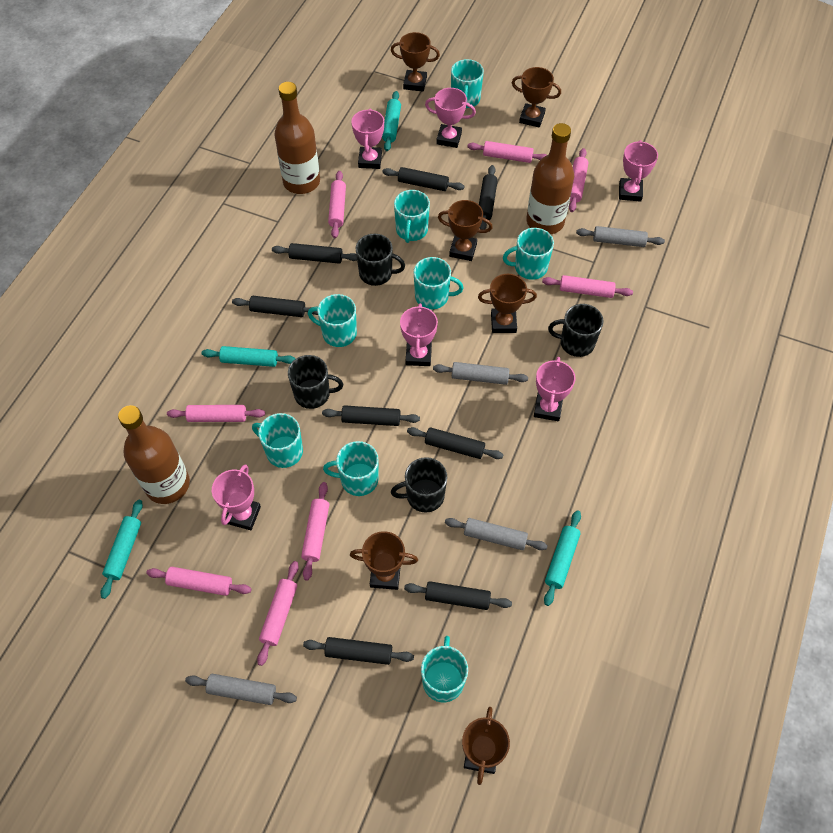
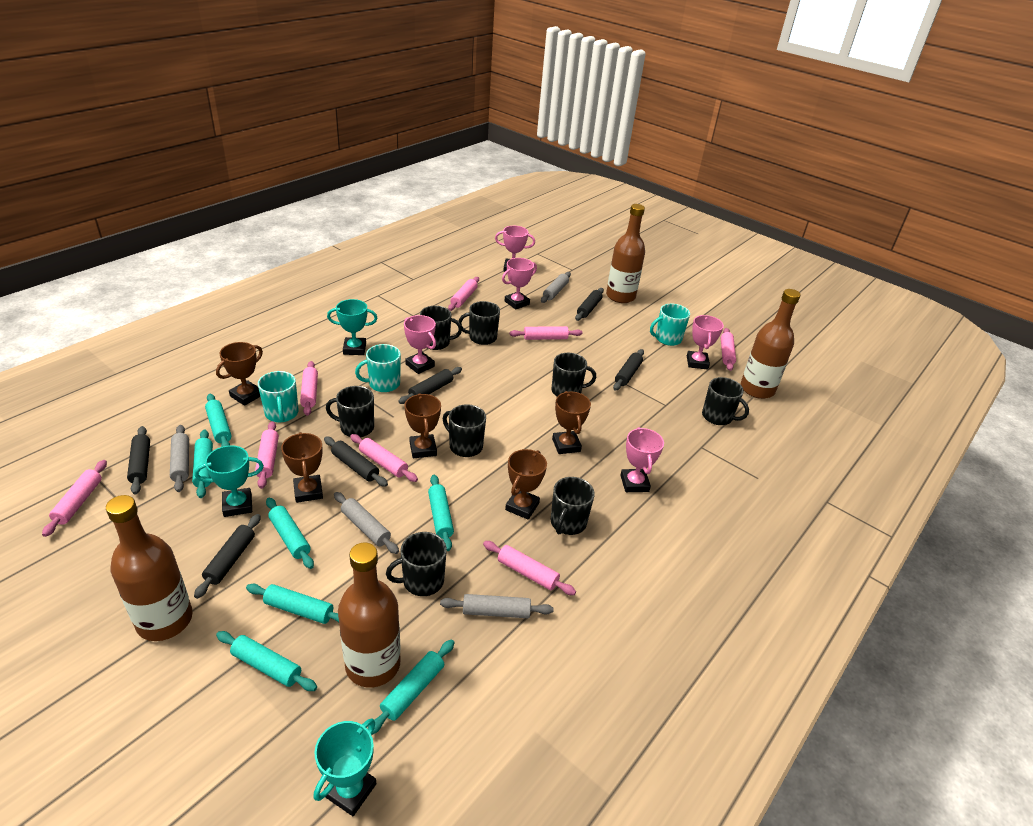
black mug: [288,355,343,409] [356,234,405,286] [391,457,447,513] [548,304,604,357] = 4 -> [326,386,374,437] [386,532,447,596] [420,306,462,350] [443,404,486,457] [459,301,500,345] [550,477,595,535] [551,353,596,396] [702,377,749,425] = 8
black rolling pin: [232,296,318,317] [272,243,357,264] [303,637,414,665] [322,405,420,426] [382,167,464,191] [404,581,512,610] [407,427,503,459] [479,165,498,230] = 8 -> [127,426,150,494] [194,514,261,599] [324,436,388,487] [398,367,462,404] [575,288,604,321] [613,349,644,391] = 6
brown bottle: [118,405,190,504] [274,82,320,194] [526,123,574,234] = 3 -> [106,495,193,641] [338,542,401,688] [606,204,645,303] [741,289,800,399] = 4
brown trophy: [350,531,418,590] [391,32,440,92] [438,200,493,261] [462,707,510,785] [478,274,537,333] [512,67,561,128] = 6 -> [216,342,263,406] [281,432,323,503] [405,393,441,458] [505,449,547,519] [552,391,591,454] = 5
pink trophy: [212,464,261,530] [351,108,384,169] [400,303,438,366] [425,88,476,148] [534,357,575,421] [619,140,658,202] = 6 -> [404,315,436,374] [495,226,535,272] [502,258,537,310] [620,427,664,492] [687,315,724,370] = 5
turquoise mug: [252,413,303,468] [308,294,357,347] [323,441,379,496] [394,190,430,243] [414,257,464,309] [421,636,468,702] [451,59,484,108] [503,228,554,280] = 8 -> [258,371,299,422] [355,344,401,392] [650,304,690,346] = 3
turquoise rolling pin: [100,500,143,599] [202,346,296,367] [382,91,401,151] [544,510,581,606] = 4 -> [192,430,213,498] [205,394,232,447] [216,631,317,691] [246,583,339,624] [266,498,314,569] [368,639,454,735] [428,475,454,551] = 7
turquoise trophy: none = 0 -> [195,445,264,517] [314,718,376,816] [327,299,378,355] = 3

